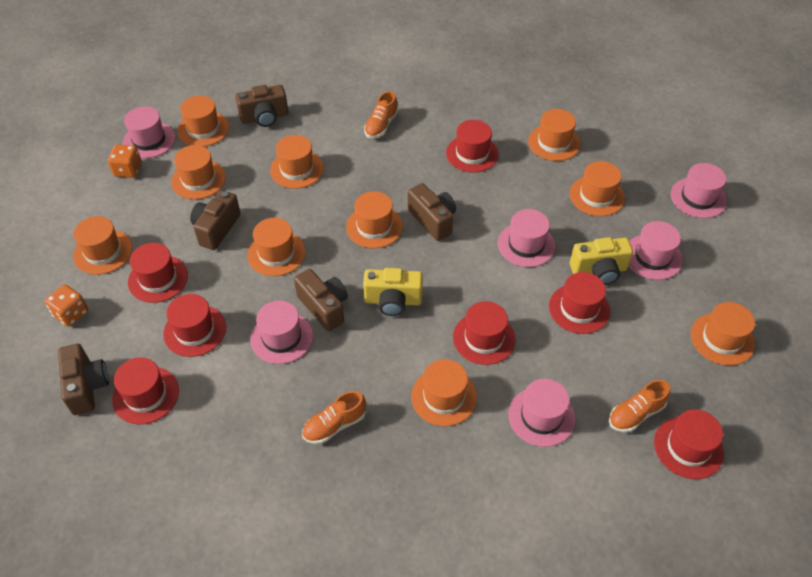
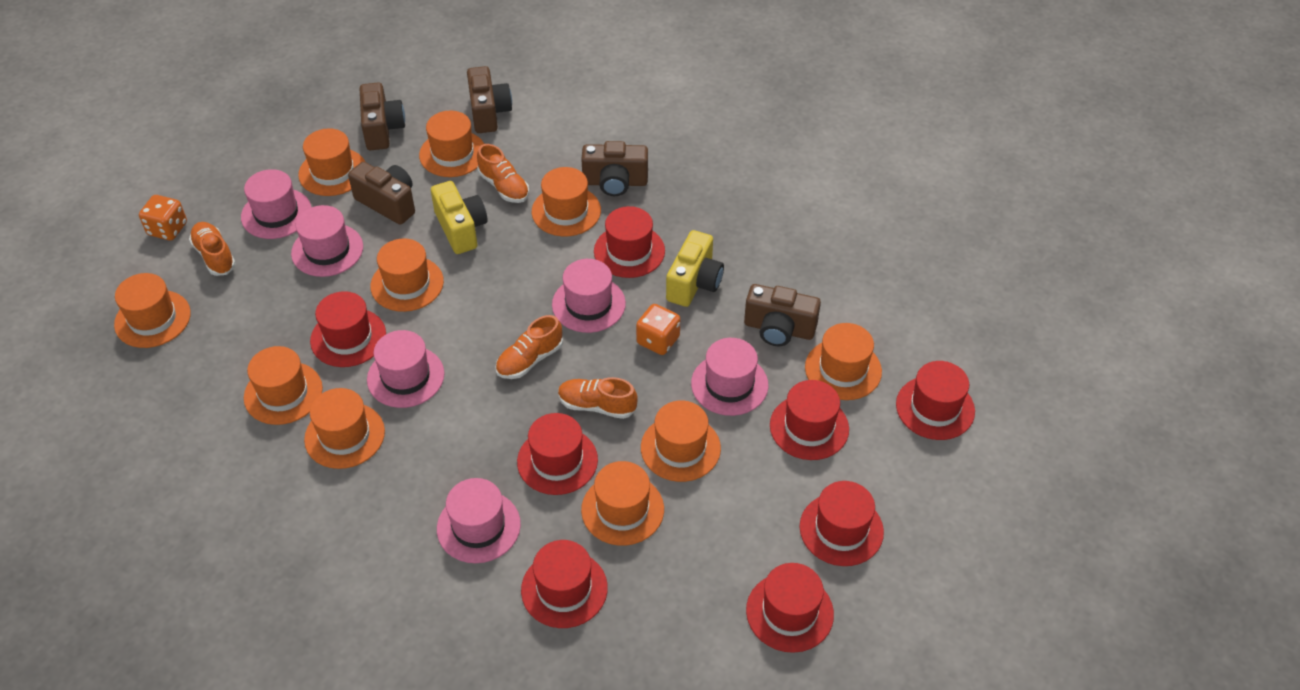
orange shoe: [302,391,366,444] [364,91,398,139] [609,380,671,432] = 3 -> [189,222,236,276] [477,144,529,203] [495,315,563,379] [558,377,637,419] = 4
red hat: [112,357,179,424] [128,243,188,303] [163,294,226,357] [446,120,499,173] [453,301,516,365] [549,272,610,334] [654,409,724,479] = 7 -> [310,291,386,367] [517,413,598,495] [521,540,608,628] [594,206,665,278] [746,563,834,653] [770,380,849,460] [800,481,884,566] [896,361,975,440] = 8

